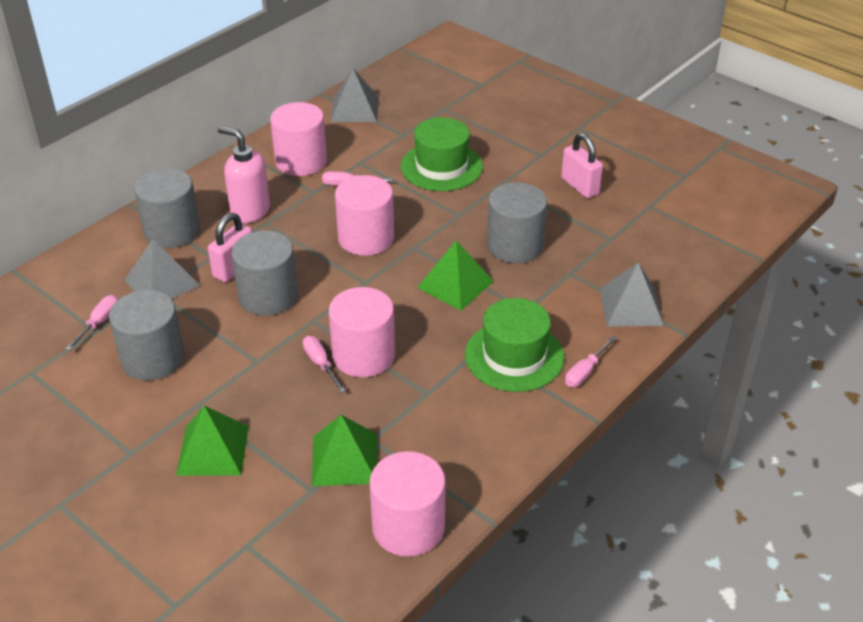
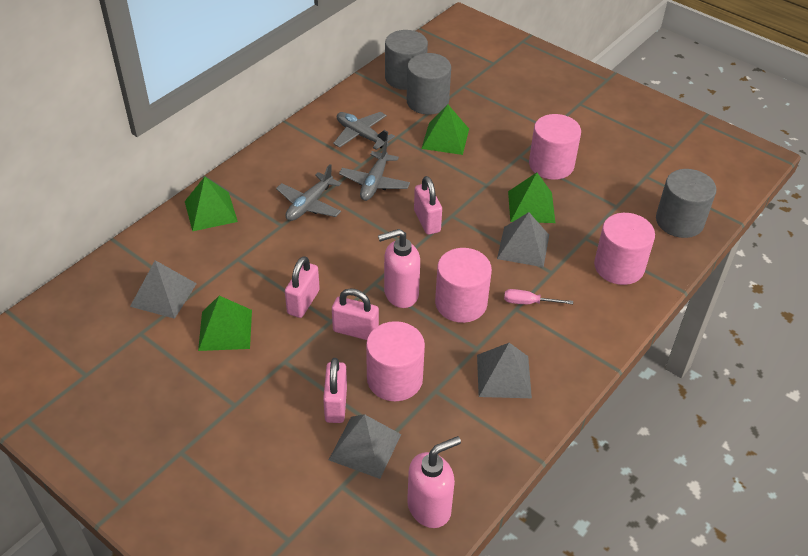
green hat: [401,117,483,191] [465,298,564,392] = 2 -> none = 0
green pyramid: [176,406,249,476] [312,415,377,486] [417,240,494,310] = 3 -> [185,177,238,231] [198,296,252,351] [421,104,469,155] [508,172,555,223] = 4
grey cylinder: [109,290,185,381] [134,168,200,248] [231,231,298,316] [487,182,547,263] = 4 -> [385,30,428,90] [407,53,451,115] [656,169,716,238] = 3
grey plane: none = 0 -> [276,164,342,221] [333,112,395,150] [339,141,410,201] = 3
grey pyramid: [124,239,200,299] [331,68,379,122] [600,263,664,327] = 3 -> [130,260,197,319] [329,414,401,479] [477,343,532,398] [497,212,549,267] = 4
pink padlock: [208,213,252,282] [561,133,603,198] = 2 -> [285,256,320,318] [323,358,347,423] [332,288,379,340] [414,176,442,235] = 4
pink screwdriver: [66,295,118,351] [303,336,346,393] [322,171,392,185] [565,336,617,387] = 4 -> [504,289,573,304] = 1
pink soap dispenser: [218,126,270,223] = 1 -> [378,229,420,308] [407,436,461,528] = 2

